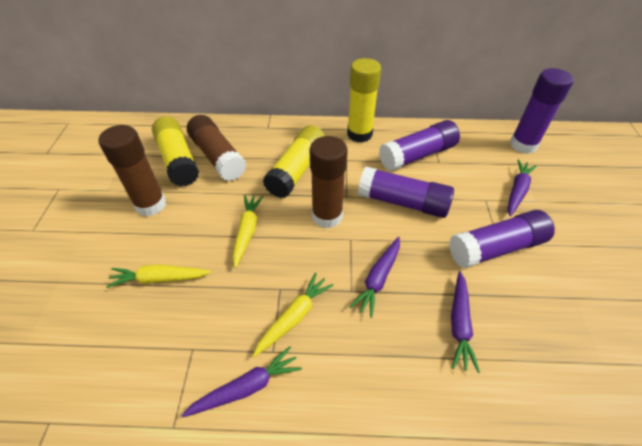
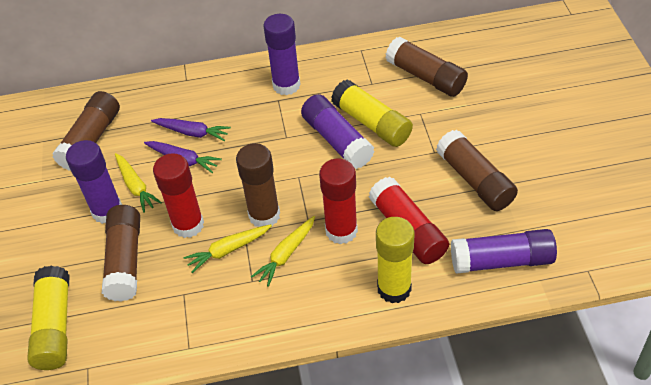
brown glue stick: [98,125,166,216] [187,115,246,181] [310,136,348,228] = 3 -> [52,91,120,171] [102,205,140,301] [236,143,280,227] [386,36,468,97] [436,130,518,211] = 5
purple carrot: [181,346,302,417] [350,237,400,318] [451,271,480,373] [508,159,537,216] = 4 -> [144,141,222,173] [151,118,231,141] = 2
red glue stick: none = 0 -> [153,153,204,238] [319,158,358,244] [369,177,449,264] = 3

